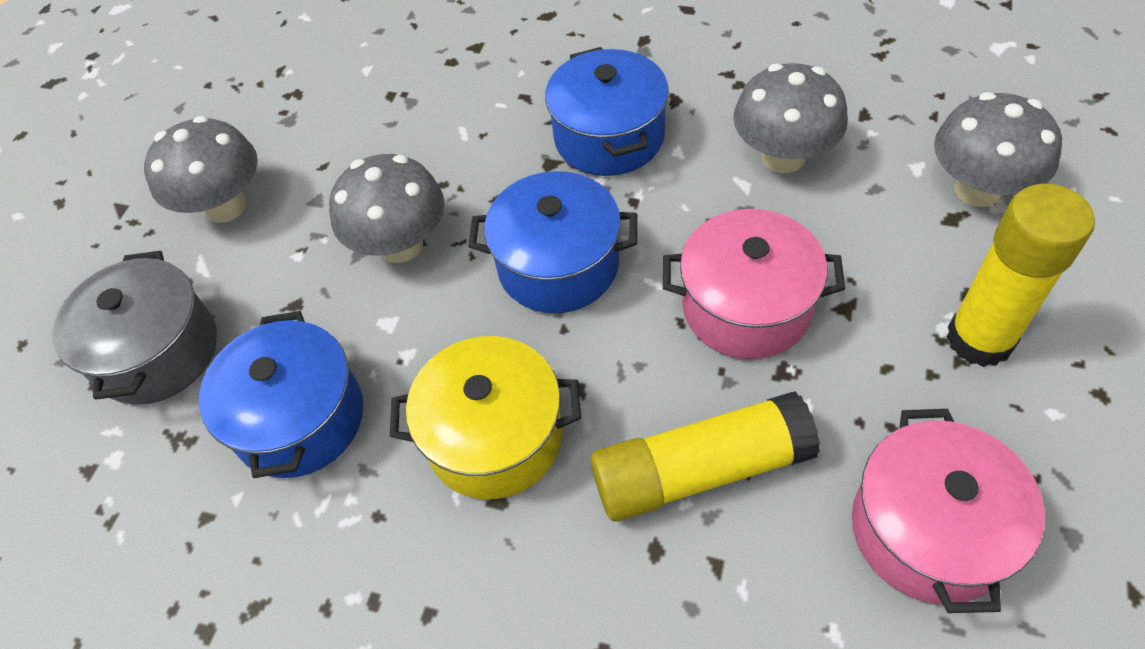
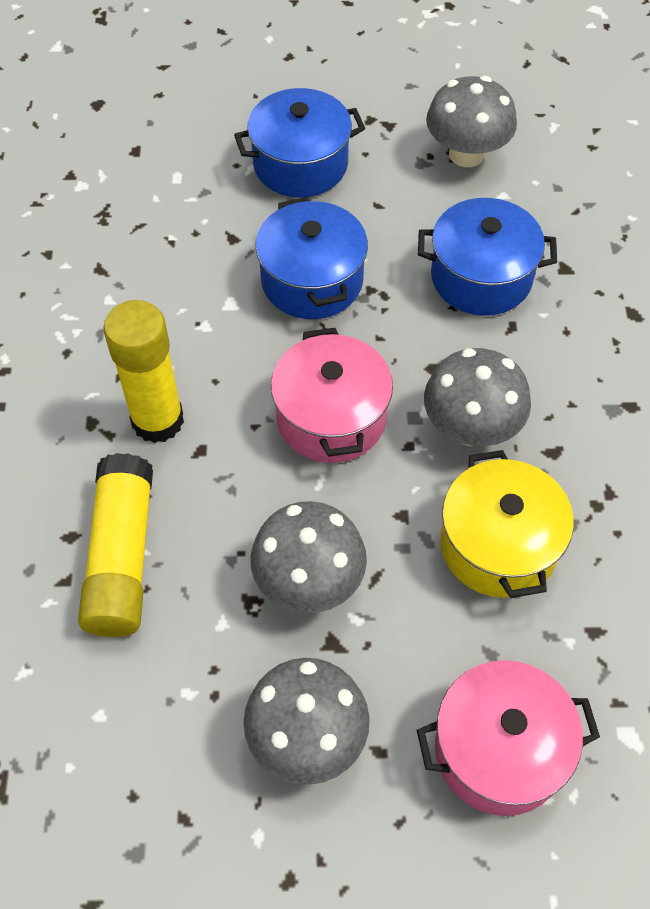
grey pot: [52,251,217,405] = 1 -> none = 0

